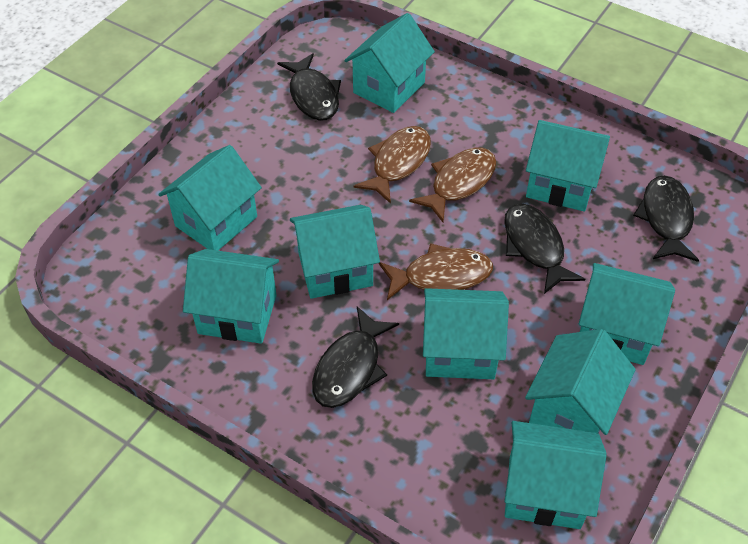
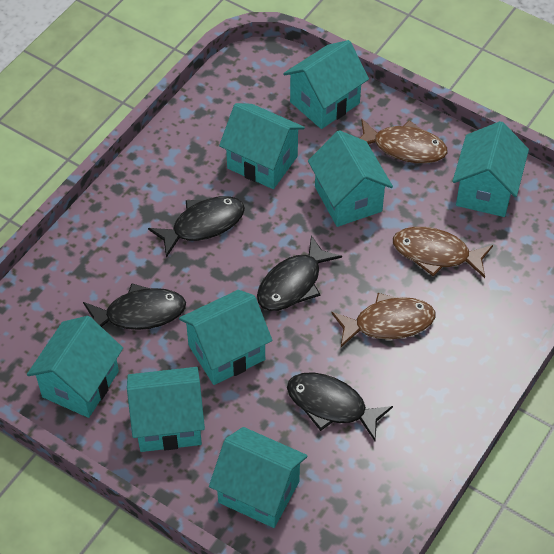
turquoise house: [158,145,262,250] [183,249,279,344] [290,205,380,299] [344,13,435,113] [423,288,509,379] [504,421,607,529] [525,329,636,435] [526,120,610,212] [579,263,675,365] = 9 -> [27,316,123,418] [127,367,205,452] [179,290,272,385] [209,427,307,528] [219,103,305,189] [283,40,369,129] [308,130,393,227] [453,121,529,217] = 8

